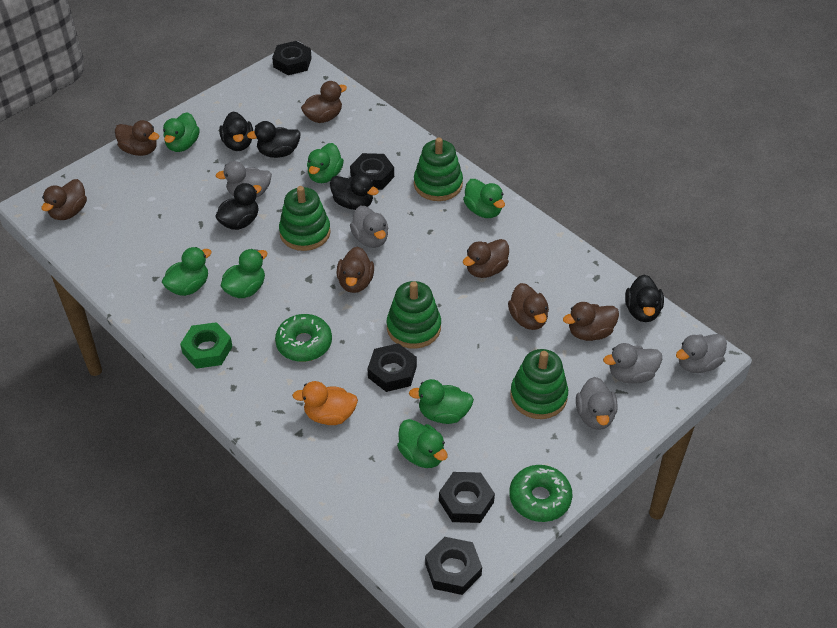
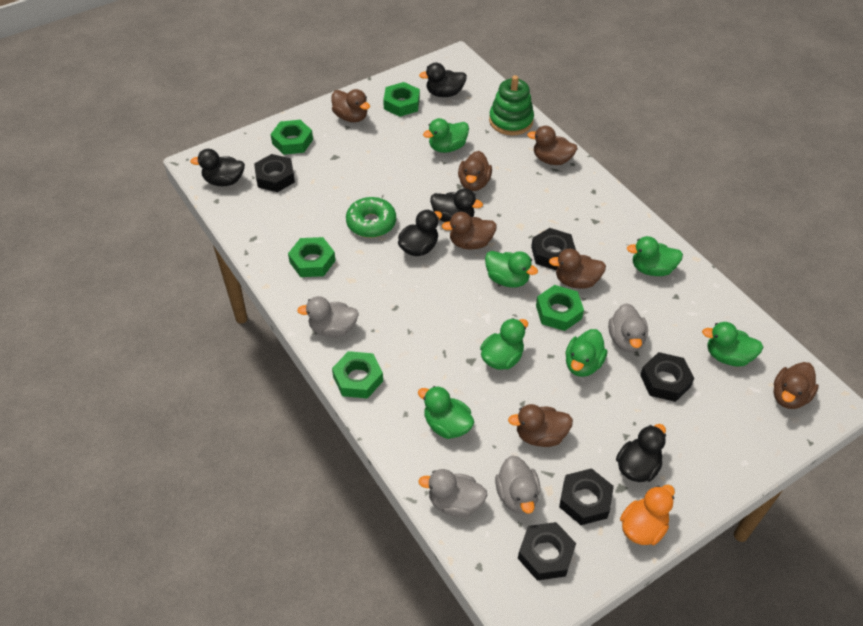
green donut: [275,314,332,362] [509,465,572,522] = 2 -> [346,197,396,238] = 1
green nut: [180,322,233,369] = 1 -> [271,120,313,155] [288,237,336,277] [332,351,383,399] [383,82,420,117] [536,285,584,331] = 5
green stacking toy: [279,186,331,251] [387,281,441,349] [414,138,463,201] [510,349,568,419] = 4 -> [489,75,534,135] = 1
grey duck: [216,161,272,197] [350,206,389,248] [576,377,618,430] [603,343,662,384] [676,334,727,373] = 5 -> [297,296,359,338] [418,469,487,518] [495,455,540,514] [608,303,648,353] = 4

